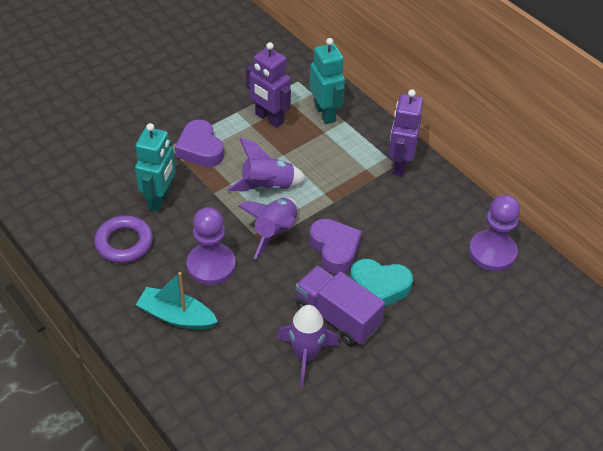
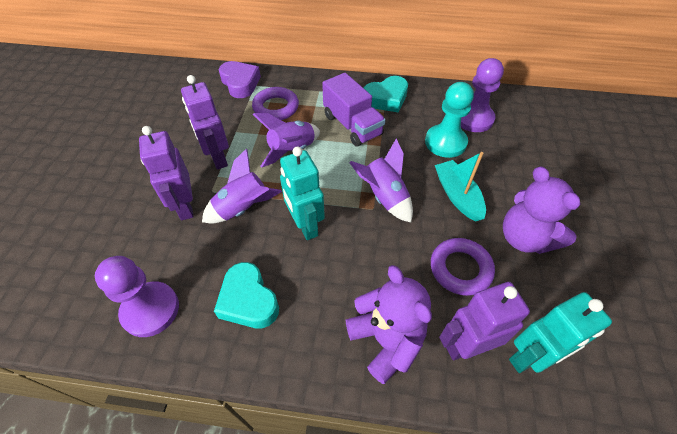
purple heart: [175,120,224,167] [309,219,362,274] = 2 -> [218,61,261,98] = 1
purple ring: [94,215,153,263] = 1 -> [252,87,299,120] [431,238,495,296] = 2
purple robot: [246,42,291,128] [388,89,423,176] = 2 -> [139,126,194,220] [181,75,229,170] [439,282,530,360] = 3
purple teddy bear: none = 0 -> [346,265,432,384] [503,166,581,254] = 2
turquoise heart: [350,259,413,307] = 1 -> [214,262,279,328] [364,76,408,112] = 2
turquoise pawn: none = 0 -> [425,82,474,158] = 1

